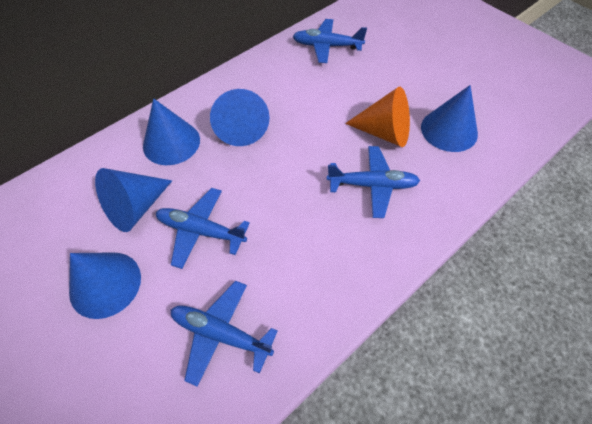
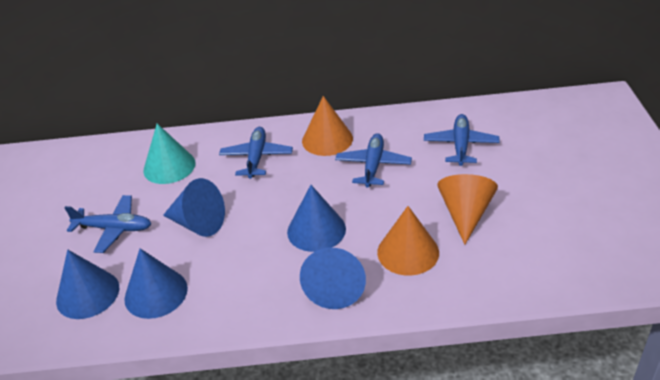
orange cone: [345,87,410,147] = 1 -> [302,96,353,156] [377,206,439,276] [437,174,498,245] = 3
turquoise cone: none = 0 -> [143,124,195,184] = 1

